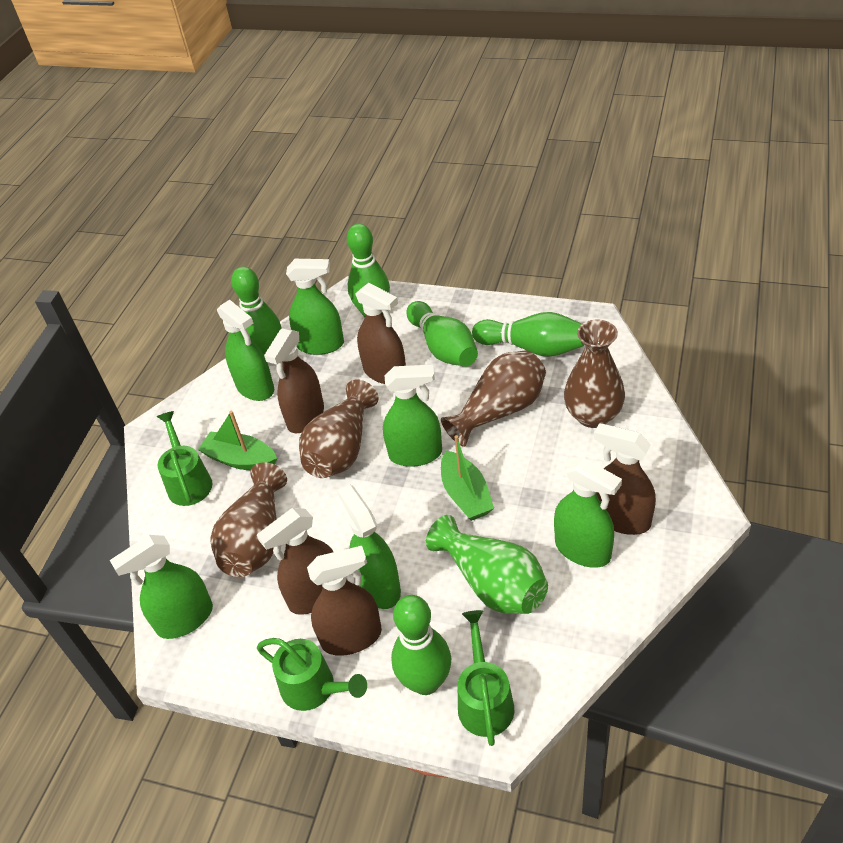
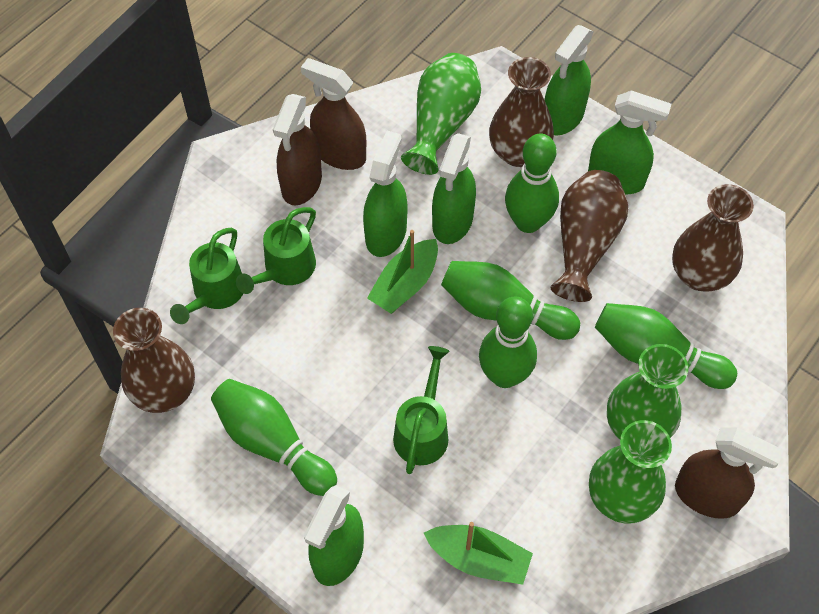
brown spray bottle: [257,508,333,615] [264,328,324,433] [307,546,382,656] [355,283,406,384] [594,423,656,535] = 5 -> [273,94,322,205] [301,58,366,170] [675,427,783,519] = 3
green spray bottle: [110,535,213,639] [217,299,274,401] [286,259,344,355] [337,485,401,609] [383,365,442,467] [554,458,622,568] = 6 -> [304,485,364,586] [363,131,408,257] [432,133,476,244] [545,25,594,135] [588,90,671,195] = 5
green vase: [426,515,548,614] = 1 -> [401,53,481,175] [589,420,672,524] [607,344,688,439] = 3

